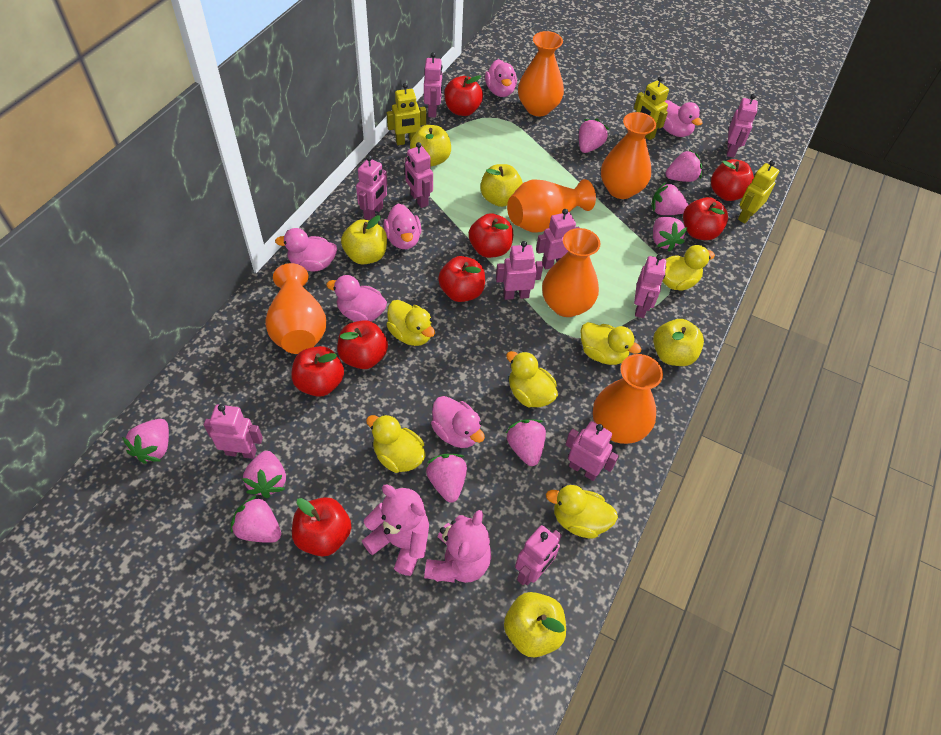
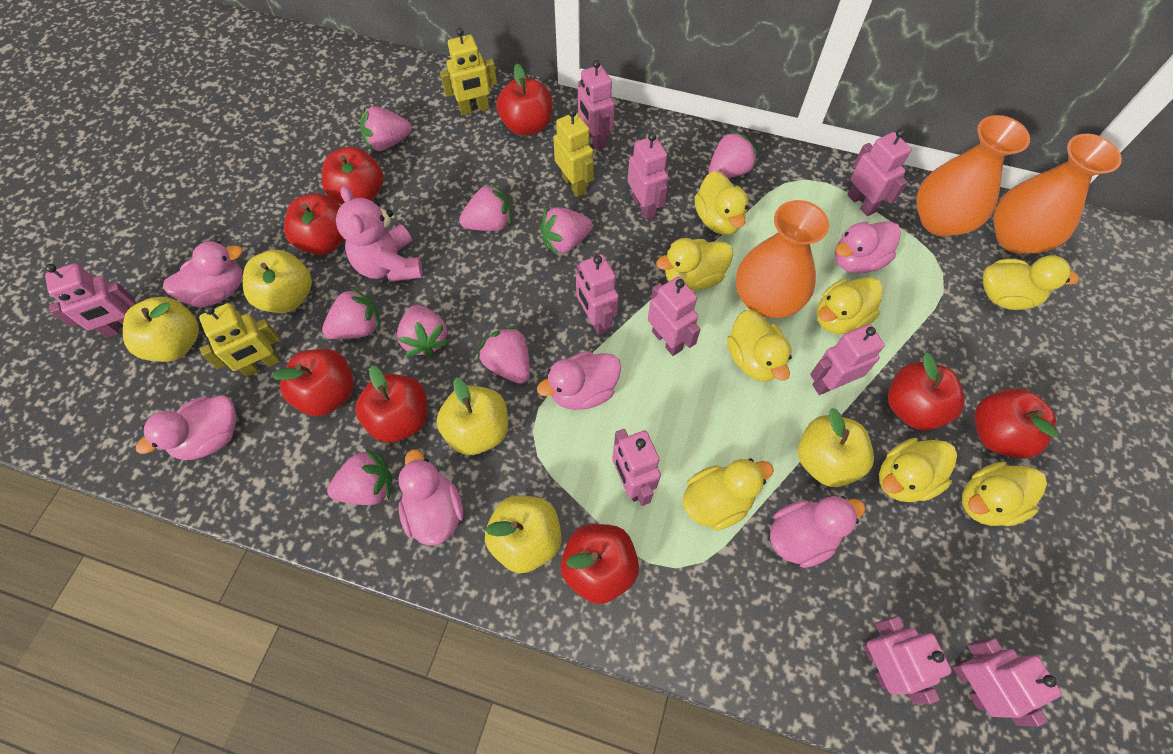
orange vase: [265,263,326,354] [507,179,596,233] [518,31,564,116] [542,228,601,317] [593,354,663,444] [601,112,656,199] = 6 -> [736,200,829,318] [916,115,1030,237] [994,134,1122,254] = 3
pink strawberry: [122,419,169,464] [231,495,281,543] [242,451,286,498] [426,454,467,502] [506,419,546,466] [579,119,609,153] [651,182,688,215] [653,217,688,252] [666,150,702,182] = 9 -> [322,287,380,339] [327,449,393,505] [360,106,412,151] [397,305,449,357] [459,183,512,231] [478,325,530,384] [540,207,593,256] [709,130,758,178] = 8
pink teddy bear: [362,484,429,576] [424,510,491,583] = 2 -> [336,186,423,282] = 1
yellow duck: [366,414,425,473] [386,300,435,346] [506,351,558,407] [546,485,618,538] [580,322,641,365] [662,245,715,291] = 6 -> [656,238,733,290] [682,459,774,531] [695,171,748,235] [727,310,792,382] [817,277,883,334] [879,438,957,502] [962,462,1047,526] [983,255,1079,310] = 8

